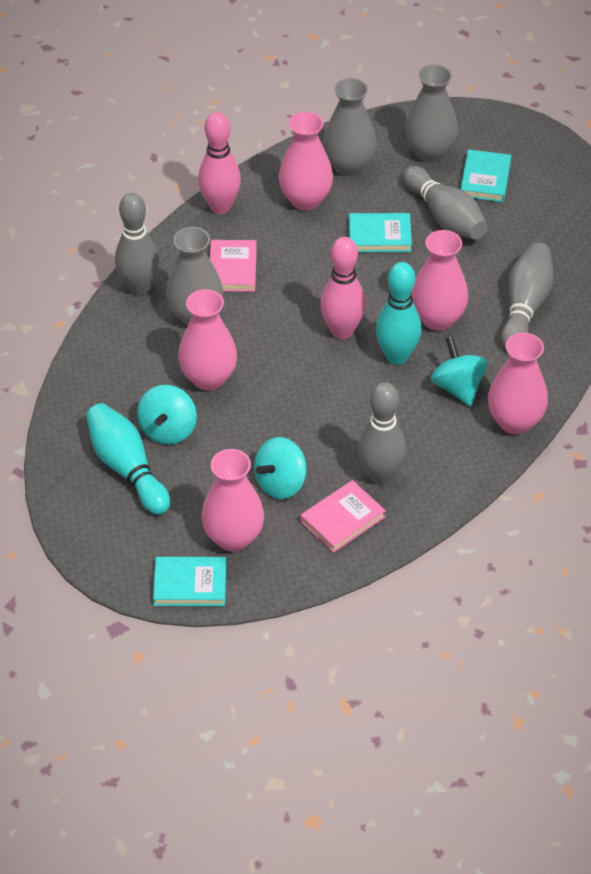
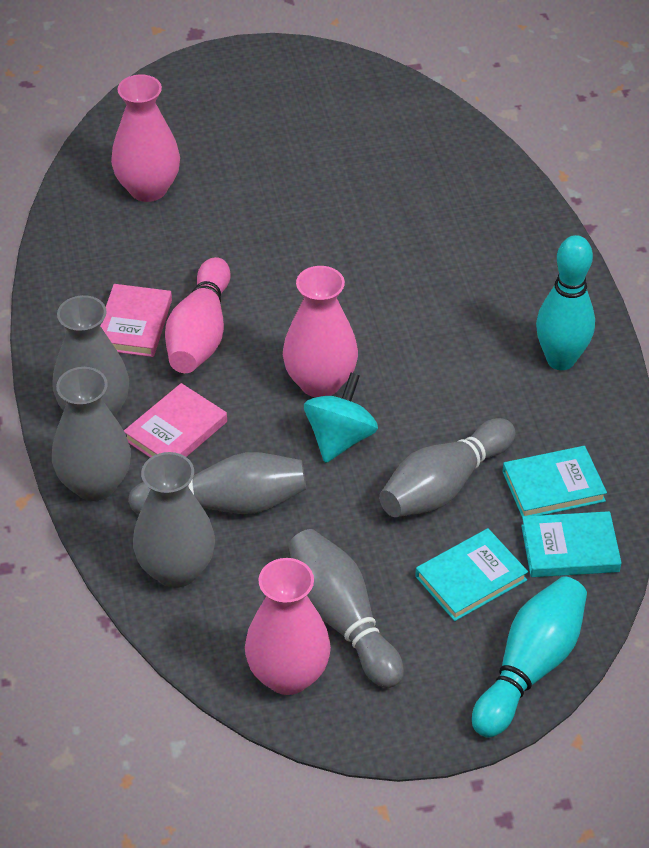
grey bowling pin: [115,193,159,295] [358,382,406,485] [403,166,488,240] [501,242,554,349] = 4 -> [128,452,306,514] [288,529,404,688] [379,418,515,517] = 3
pink bowling pin: [198,112,241,214] [320,237,366,339] = 2 -> [165,257,231,373] = 1
pink vase: [178,289,237,391] [201,449,264,552] [279,112,333,210] [411,230,468,331] [488,333,548,434] = 5 -> [111,75,180,202] [245,558,331,695] [283,266,358,397] = 3
turquoise spinning top: [137,385,197,444] [254,437,307,499] [431,337,488,406] = 3 -> [304,373,378,463] = 1

